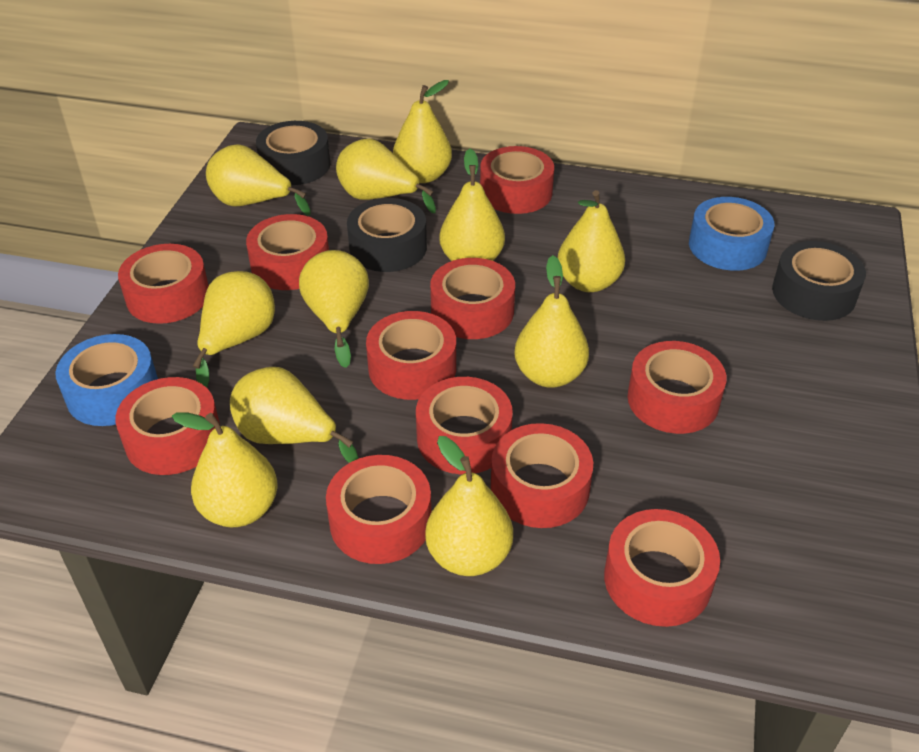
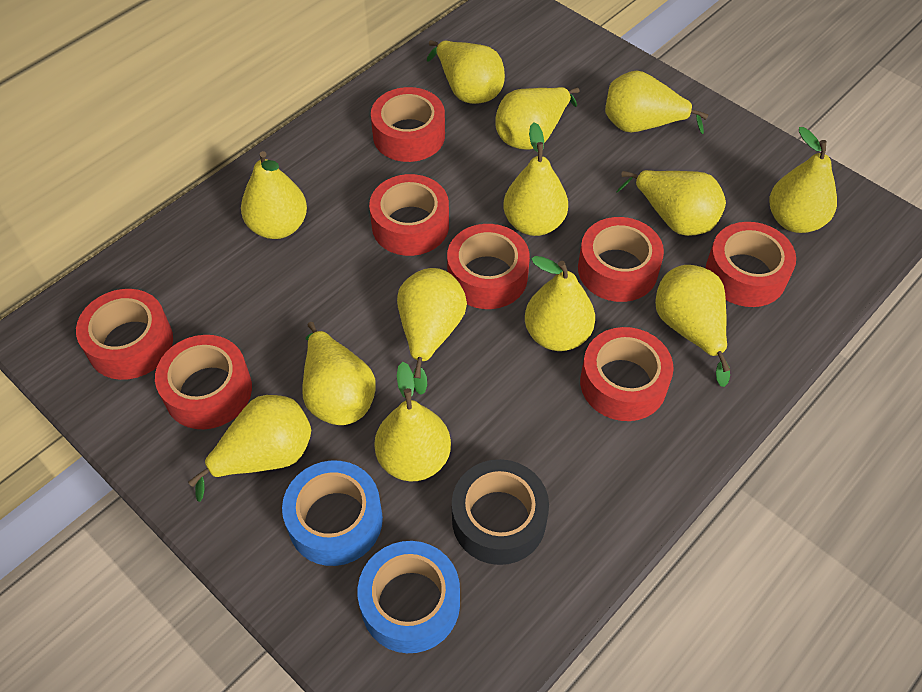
black tape: [256,121,331,185] [347,198,427,272] [772,241,866,321] = 3 -> [452,459,549,565] = 1
red tape: [115,377,220,475] [118,244,209,324] [246,214,329,290] [326,455,431,564] [366,311,456,400] [416,377,513,474] [430,258,515,339] [480,146,554,214] [491,423,593,528] [604,509,720,627] [628,341,726,434] = 11 -> [76,289,173,380] [155,335,252,429] [369,174,449,256] [371,87,445,162] [447,224,530,309] [578,217,664,302] [580,327,674,421] [706,222,796,307] = 8
yellow pear: [172,412,278,527] [193,271,275,388] [206,144,311,216] [230,367,359,463] [299,250,369,368] [336,138,436,213] [393,80,452,183] [425,436,513,576] [439,149,505,261] [514,255,589,388] [558,190,625,292] = 11 -> [188,395,311,502] [241,151,307,239] [302,322,376,425] [374,362,451,482] [397,268,467,395] [427,40,505,104] [495,87,579,150] [503,123,568,236] [525,256,595,351] [605,70,708,134] [616,170,726,236] [655,265,730,387] [769,127,837,233] = 13

